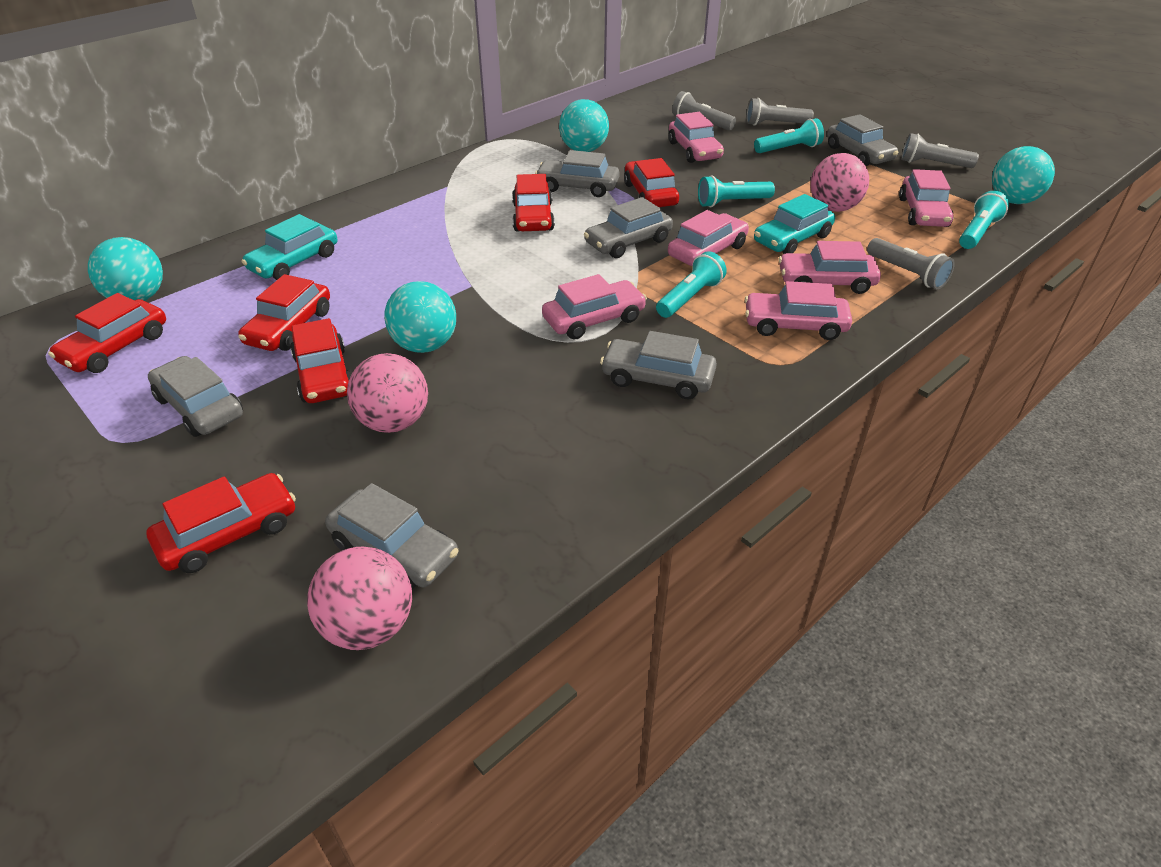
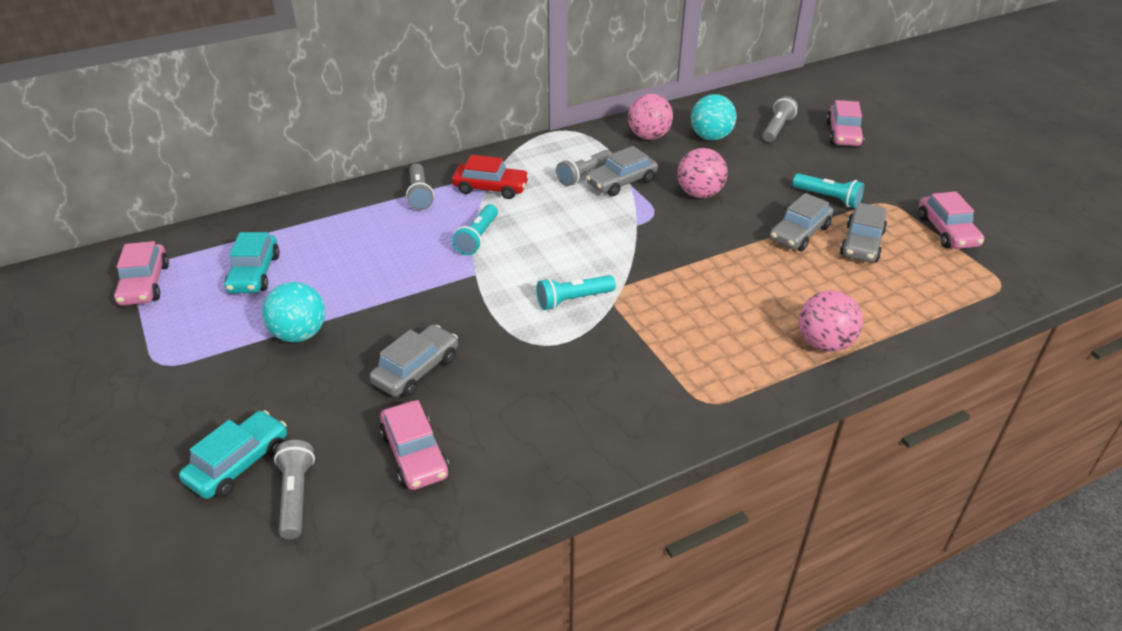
grey car: [148,356,243,437] [325,483,459,589] [535,150,620,197] [584,197,673,258] [600,331,717,399] [827,114,898,166] = 6 -> [369,325,458,397] [586,146,658,196] [769,193,833,251] [840,203,887,262] = 4
pink car: [542,274,647,339] [668,210,749,266] [669,112,724,163] [745,281,852,340] [779,241,881,294] [899,169,954,227] = 6 -> [114,241,169,306] [380,400,449,490] [826,100,865,146] [918,191,984,249] = 4
red car: [48,293,166,373] [146,473,296,573] [238,274,330,351] [290,318,351,403] [512,174,555,232] [624,158,679,207] = 6 -> [452,155,529,199] = 1
turquoise ball: [88,237,163,301] [384,281,456,353] [559,99,609,152] [992,146,1055,204] = 4 -> [262,282,325,342] [691,94,737,141] = 2
turquoise flashlight: [656,251,727,318] [698,175,775,208] [754,118,824,153] [959,191,1009,249] = 4 -> [452,204,498,255] [536,275,616,310] [793,173,864,208] = 3

